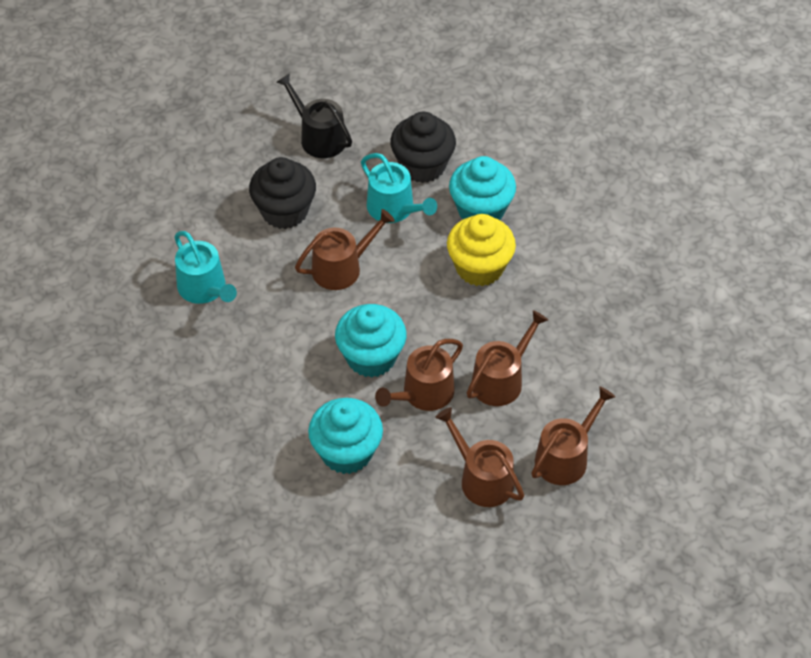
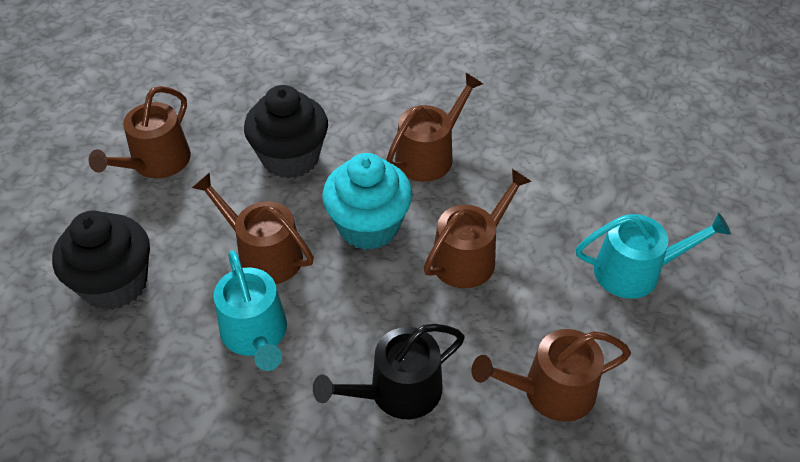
turquoise cupcake: [308,398,383,474] [335,304,407,378] [449,156,516,220] = 3 -> [322,153,412,250] = 1
yellow cupcake: [447,214,516,286] = 1 -> none = 0

